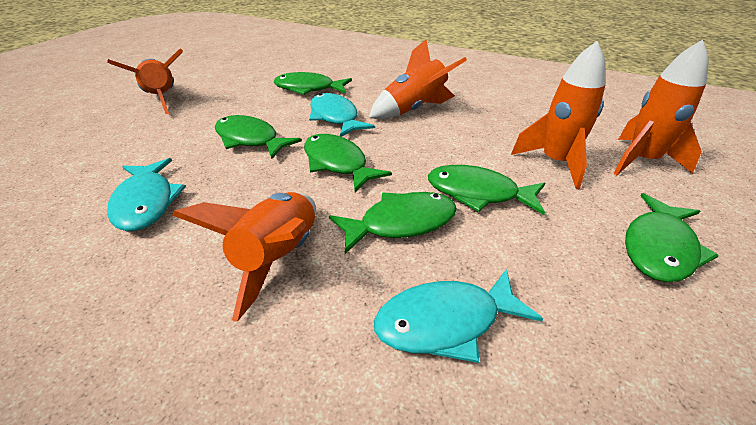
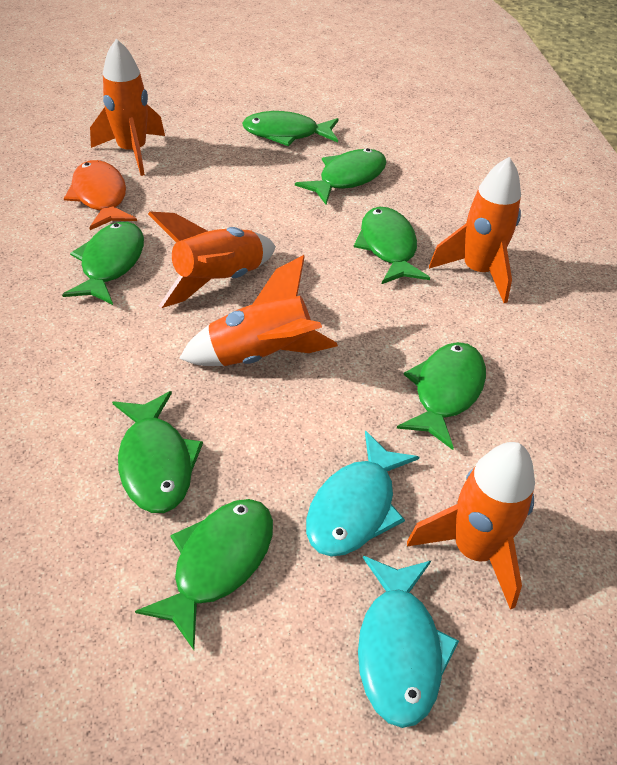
green fish: [215,115,302,159] [274,72,352,95] [304,134,392,192] [329,192,457,254] [428,165,545,215] [625,193,719,282] = 6 -> [62,222,144,305] [112,391,203,513] [135,499,273,650] [242,111,338,146] [295,148,387,205] [354,207,430,284] [396,342,486,450] = 7
orange fish: none = 0 -> [64,160,137,230] = 1
turquoise fish: [107,158,186,231] [309,93,375,137] [374,269,543,363] = 3 -> [306,431,419,557] [358,556,459,728] = 2

